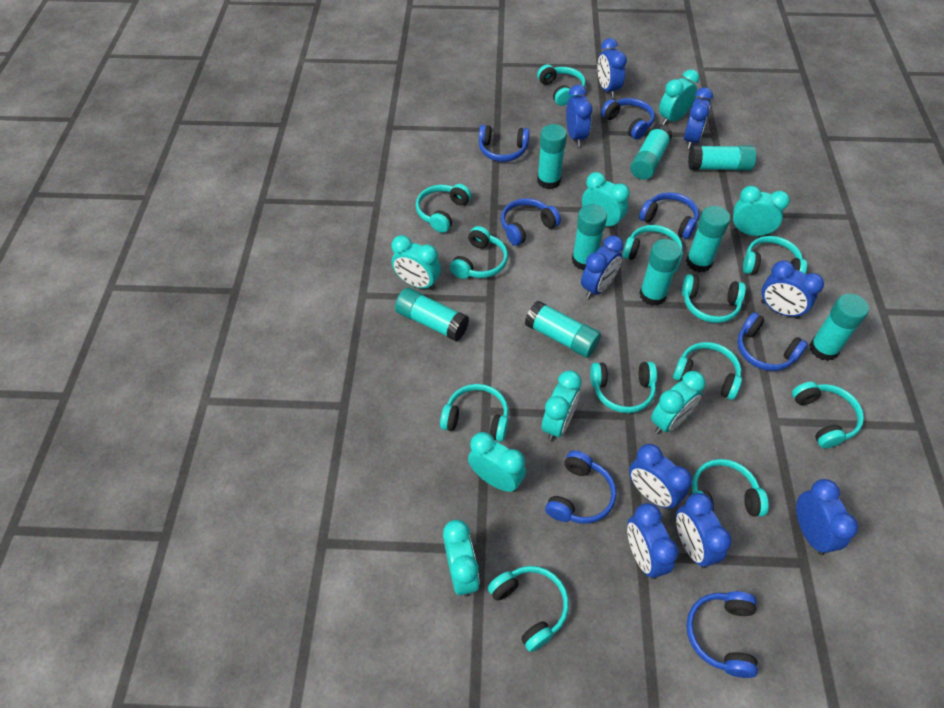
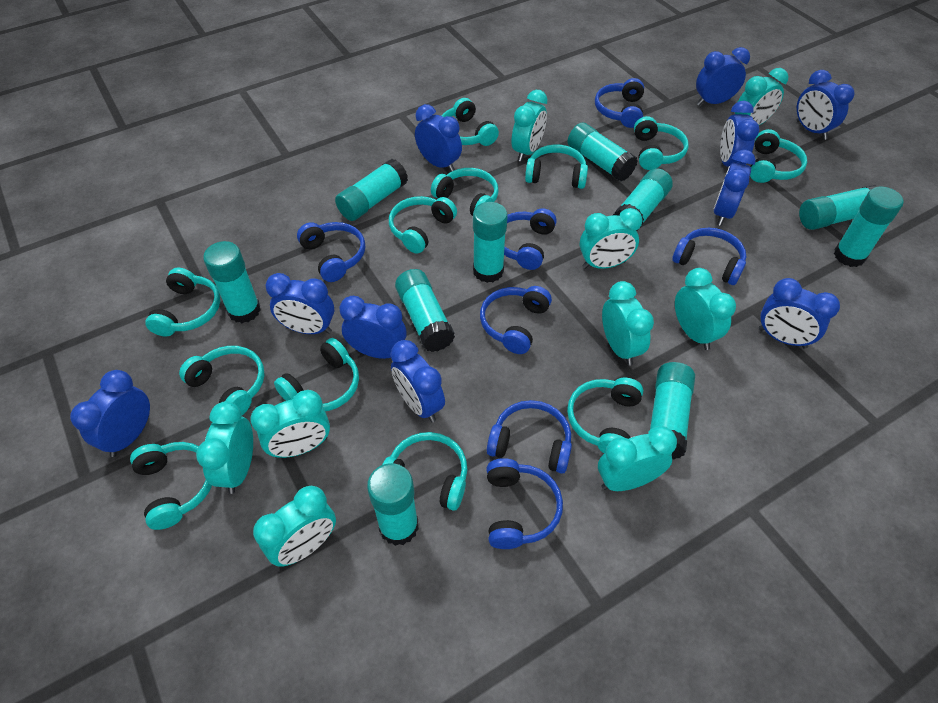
blue clock: [566,84,592,147] [581,235,624,299] [597,38,627,98] [627,503,678,579] [629,444,692,509] [676,493,732,568] [684,88,713,149] [761,260,824,319] [796,479,858,555] = 9 -> [70,370,150,457] [266,273,334,334] [339,296,407,359] [391,340,445,422] [415,104,462,172] [696,47,750,106] [714,150,756,226] [720,101,759,167] [759,278,840,349] [797,70,855,140] = 10
turquoise clock: [392,235,441,290] [443,520,480,597] [468,432,526,492] [542,370,582,441] [582,172,630,230] [651,371,705,434] [659,69,699,126] [732,186,790,236] = 8 -> [196,401,253,494] [250,390,330,458] [253,486,336,567] [512,90,548,162] [580,208,642,269] [598,426,677,491] [602,281,654,366] [675,268,736,350] [735,68,789,125] = 9
turquoise glue stick: [395,288,469,341] [525,301,601,358] [537,124,567,189] [572,204,607,270] [630,124,672,180] [639,239,682,306] [686,206,730,272] [688,145,756,171] [810,294,869,361] = 9 -> [203,241,261,323] [335,159,408,221] [367,463,419,546] [395,269,455,352] [473,202,508,283] [567,123,638,181] [613,168,673,231] [650,362,695,459] [799,185,876,230] [834,187,904,267] = 10

